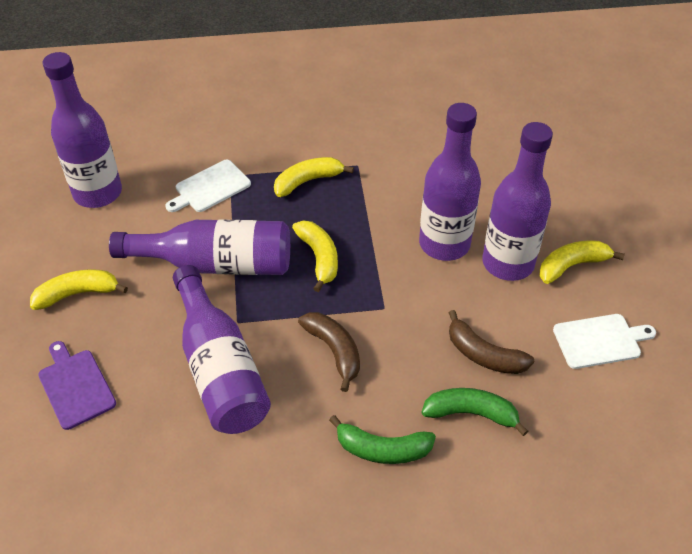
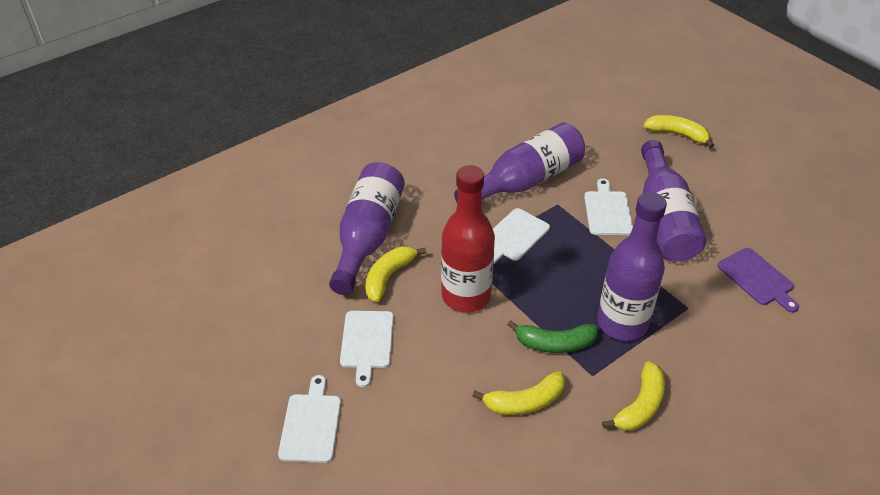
brown banana: [298,312,360,392] [449,310,534,374] = 2 -> none = 0
green banana: [329,415,436,464] [422,388,528,436] = 2 -> [507,320,598,353] = 1
purple bottle: [42,52,122,208] [109,220,290,275] [173,265,271,434] [419,103,481,261] [482,122,553,281] = 5 -> [329,162,405,295] [454,122,585,202] [597,192,667,341] [641,140,706,262] = 4
red bottle: none = 0 -> [441,165,495,312] = 1
white cutting board: [165,160,251,212] [553,314,656,369] = 2 -> [278,375,341,463] [340,311,394,387] [493,208,550,264] [584,179,633,235] = 4

